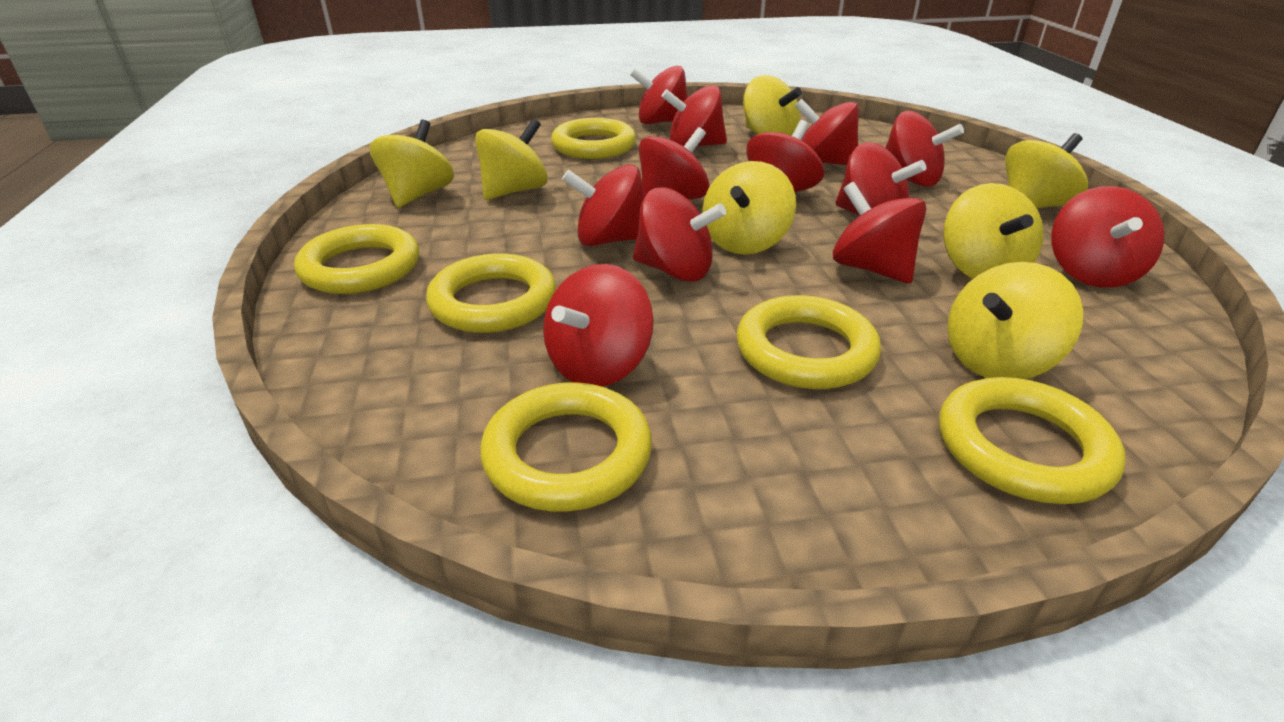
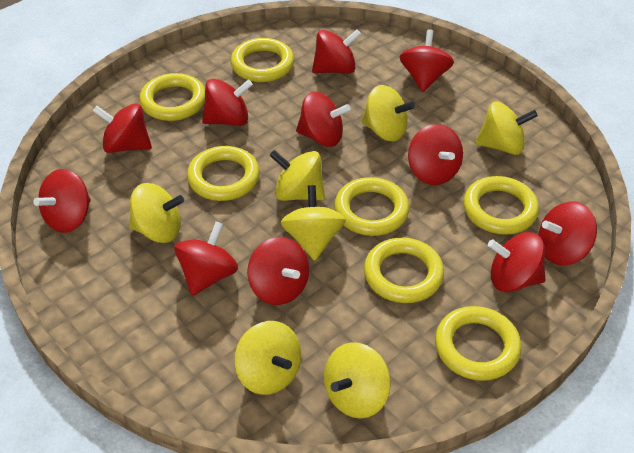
red spinning top: [543,264,654,387] [562,164,644,246] [630,66,688,124] [633,187,726,282] [639,127,710,200] [662,85,727,146] [746,120,824,192] [795,99,859,165] [833,182,926,283] [835,142,926,216] [885,111,964,187] [1051,186,1164,288] = 12 -> [33,169,91,233] [93,103,152,153] [174,221,238,296] [202,79,253,126] [247,237,309,305] [296,92,350,147] [312,30,361,74] [400,29,454,92] [408,124,463,185] [488,232,545,292] [539,201,597,266] = 11
yellow ring: [294,224,419,294] [426,254,556,333] [480,382,652,512] [551,118,636,159] [736,295,881,389] [939,377,1125,504] = 6 -> [139,73,205,121] [187,146,260,201] [231,38,294,82] [334,177,409,236] [364,237,444,303] [435,306,521,381] [463,176,539,235] = 7

